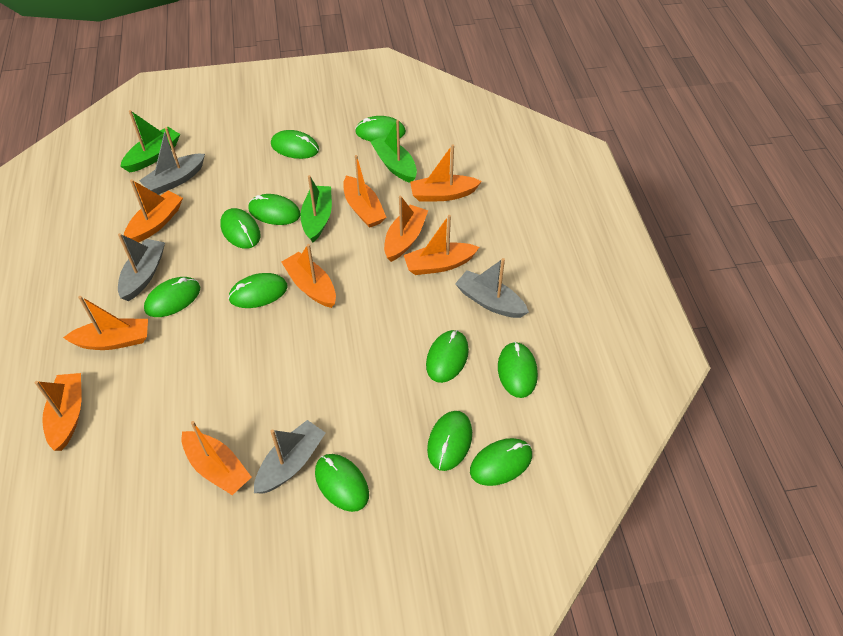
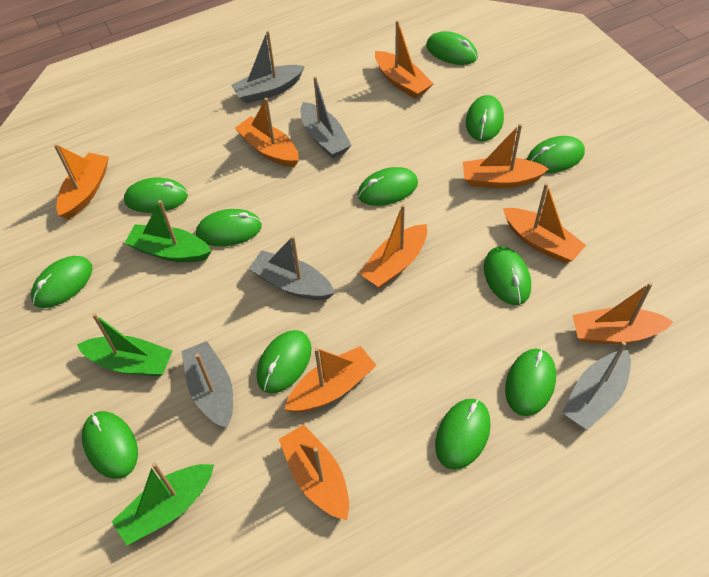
green mouse: [144,277,200,317] [220,208,260,249] [228,273,288,308] [248,194,301,225] [271,130,319,159] [315,454,369,512] [355,116,406,141] [426,330,469,383] [427,411,472,471] [470,438,532,486] [498,341,538,398] = 11 -> [31,256,92,308] [82,411,138,479] [124,178,188,213] [196,209,262,246] [257,330,311,394] [358,167,418,206] [426,31,478,65] [435,399,491,470] [466,95,504,141] [484,246,531,305] [505,348,556,416] [527,136,585,173] = 12
grey boat: [118,233,165,301] [139,127,205,195] [254,420,326,494] [455,258,529,318] = 4 -> [181,341,233,428] [231,31,305,103] [248,236,335,300] [301,76,352,158] [562,341,631,430] = 5

